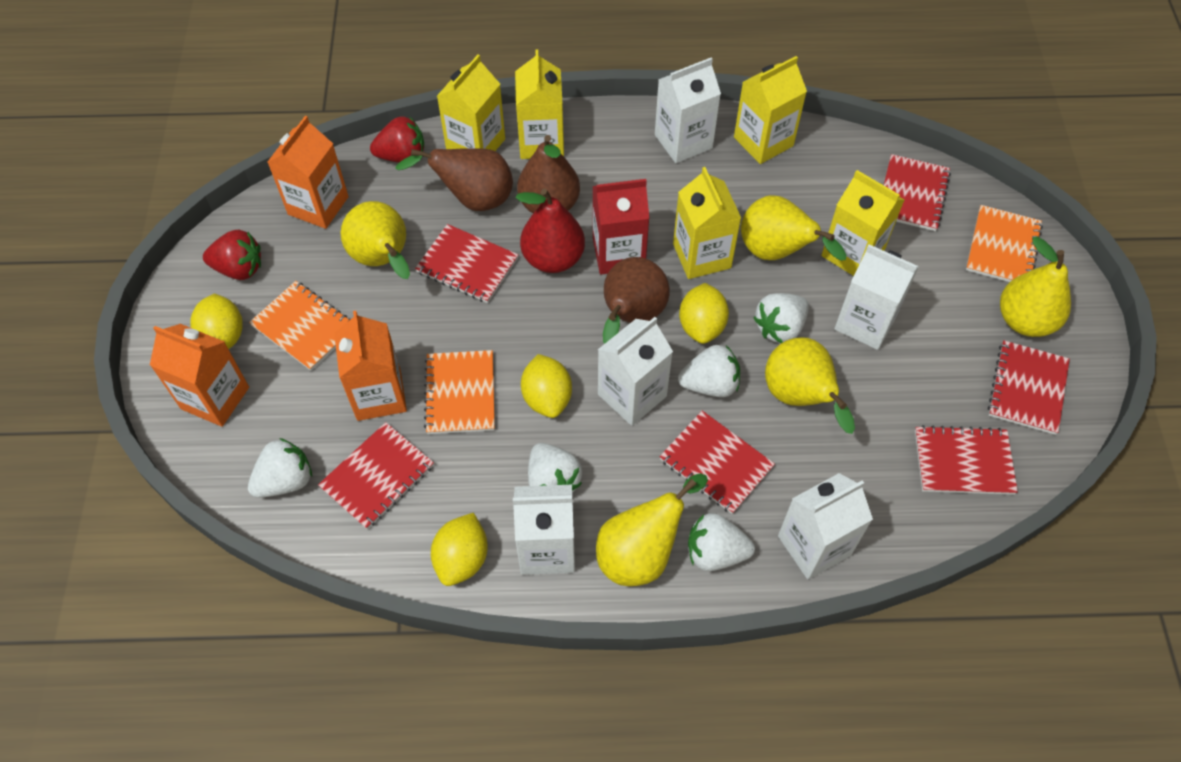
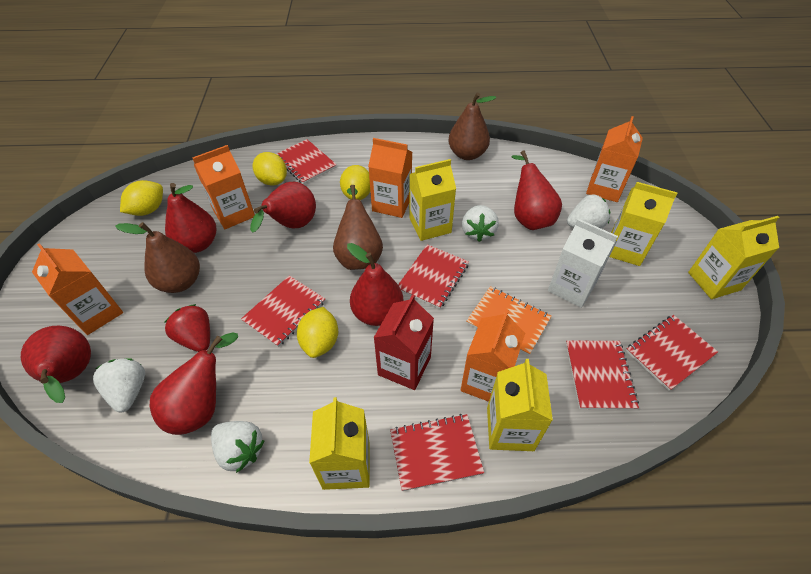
orange carton: [150,324,249,427] [268,116,349,229] [334,311,407,421] = 3 -> [32,243,123,335] [193,145,255,229] [368,138,412,218] [461,310,525,402] [586,116,643,202] = 5
orange notebook: [249,281,349,371] [424,350,495,434] [966,205,1043,282] = 3 -> [467,286,551,355] = 1
red pear: [516,189,585,273] = 1 -> [21,326,91,403] [150,333,238,435] [165,183,216,253] [250,182,316,233] [347,243,403,326] [511,150,562,230] = 6
red strawberry: [203,230,261,280] [370,116,424,163] = 2 -> [164,304,210,352] = 1
white carton: [513,485,575,575] [598,317,673,426] [655,58,721,163] [778,473,873,579] [834,244,918,350] = 5 -> [548,219,618,308] = 1
white strawberry: [248,438,312,498] [528,443,582,493] [678,345,740,397] [688,513,755,571] [753,293,809,343] = 5 -> [93,358,145,412] [211,421,265,473] [462,205,499,242] [567,194,610,229] = 4
yellow pear: [341,201,410,279] [596,473,708,586] [741,195,846,261] [765,337,855,434] [1000,237,1071,337] = 5 -> none = 0

